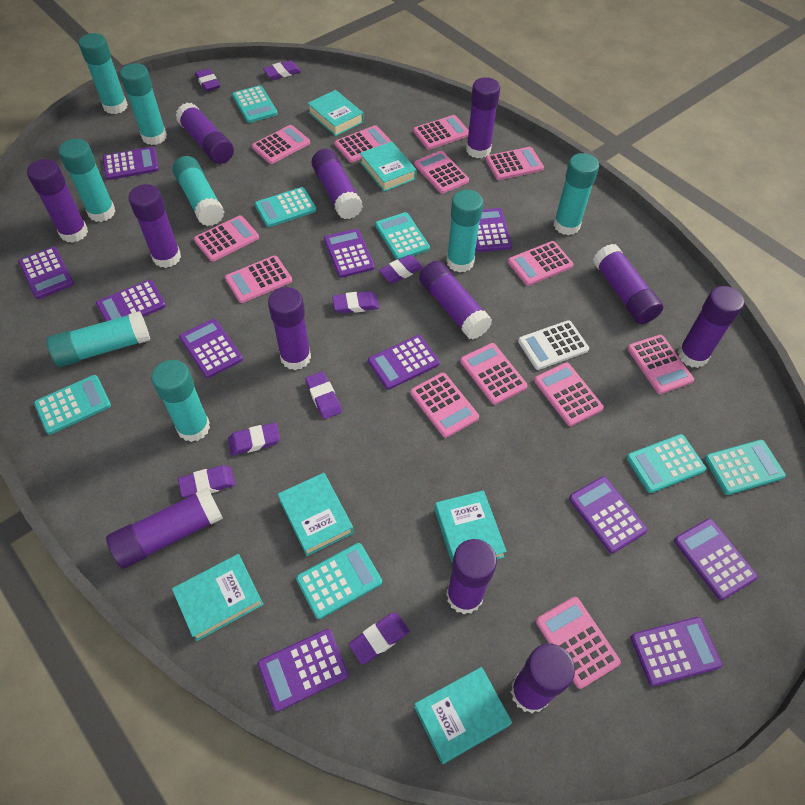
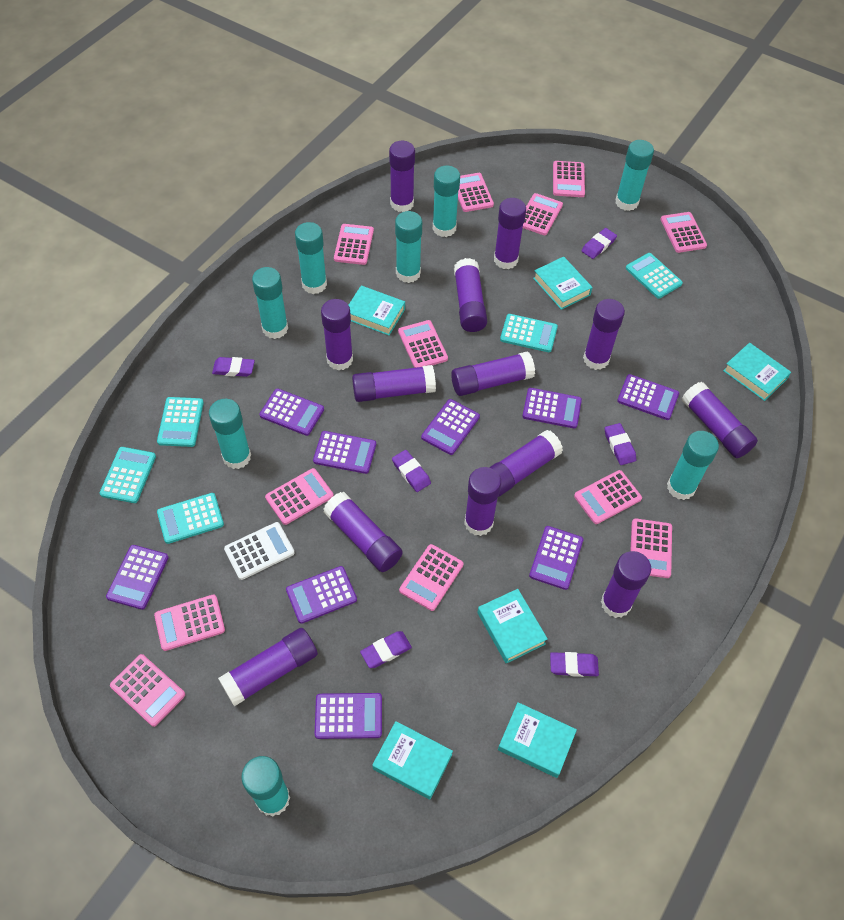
pink calculator: [194,215,259,262] [225,255,292,303] [252,125,310,164] [335,125,391,162] [410,373,479,438] [413,115,469,150] [414,151,469,194] [460,343,528,405] [485,147,544,180] [508,241,574,286] [534,363,604,426] [536,597,621,689] [627,335,694,394] = 13 -> [110,654,185,727] [154,594,225,651] [265,468,334,525] [334,224,374,265] [398,320,448,368] [399,544,464,611] [458,173,494,212] [523,193,563,235] [553,161,585,197] [574,470,642,524] [630,518,672,578] [660,212,707,253] = 12
purple calculator: [18,247,74,299] [96,280,166,322] [103,147,159,180] [179,319,243,378] [258,629,349,712] [324,229,375,278] [368,335,440,390] [476,208,512,252] [569,476,648,553] [631,617,723,686] [674,519,758,600] = 11 -> [106,545,169,610] [260,388,324,436] [286,566,357,624] [313,431,376,474] [315,693,382,739] [421,399,480,455] [522,388,582,428] [529,526,583,590] [617,374,679,420] = 9
purple eraser: [178,465,236,498] [195,68,220,91] [228,423,280,456] [263,60,301,80] [305,371,342,419] [332,291,379,314] [349,612,410,664] [379,255,423,283] = 8 -> [212,357,255,377] [360,631,412,668] [392,450,431,492] [550,652,599,677] [582,228,617,259] [605,423,636,465] = 6
purple glue stick: [27,159,88,243] [106,487,223,569] [128,184,181,268] [175,103,234,164] [268,287,311,370] [312,149,363,219] [419,261,492,340] [446,539,497,614] [466,77,500,158] [511,644,575,713] [593,244,663,324] [678,286,744,368] = 12 -> [218,628,318,706] [321,299,353,371] [323,492,403,572] [352,365,436,402] [389,141,415,212] [451,352,535,396] [454,258,487,332] [464,467,501,536] [489,430,563,497] [494,198,526,269] [583,299,625,370] [601,551,651,618] [682,382,758,458] = 13
turquoise calculator: [34,375,111,435] [232,85,278,123] [255,187,317,227] [296,543,382,619] [375,212,430,260] [626,434,706,493] [705,440,786,495] = 7 -> [100,447,156,503] [157,397,204,447] [157,493,224,544] [500,314,558,352] [626,253,683,299] = 5

